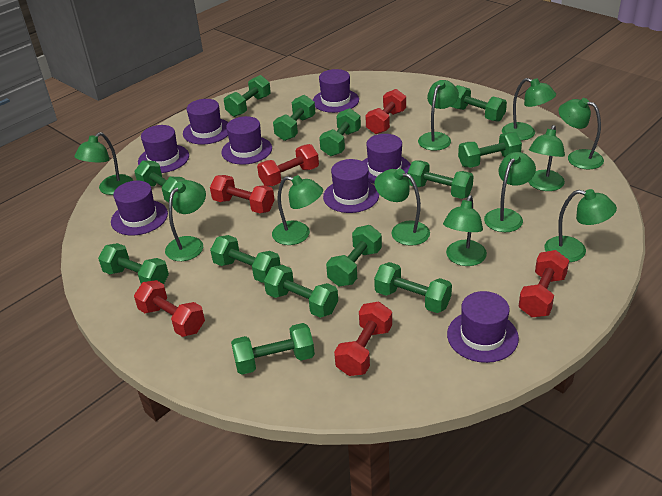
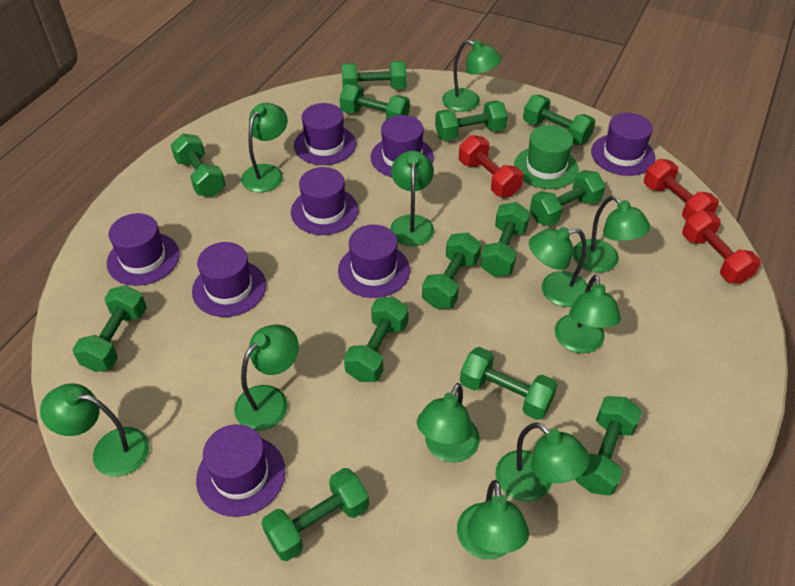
green hat: none = 0 -> [514,125,579,189] = 1
red dumbbell: [134,280,205,337] [210,175,275,213] [257,144,319,187] [334,301,392,376] [365,89,406,134] [519,250,569,317] = 6 -> [459,135,523,197] [644,159,719,220] [682,210,761,284] = 3

